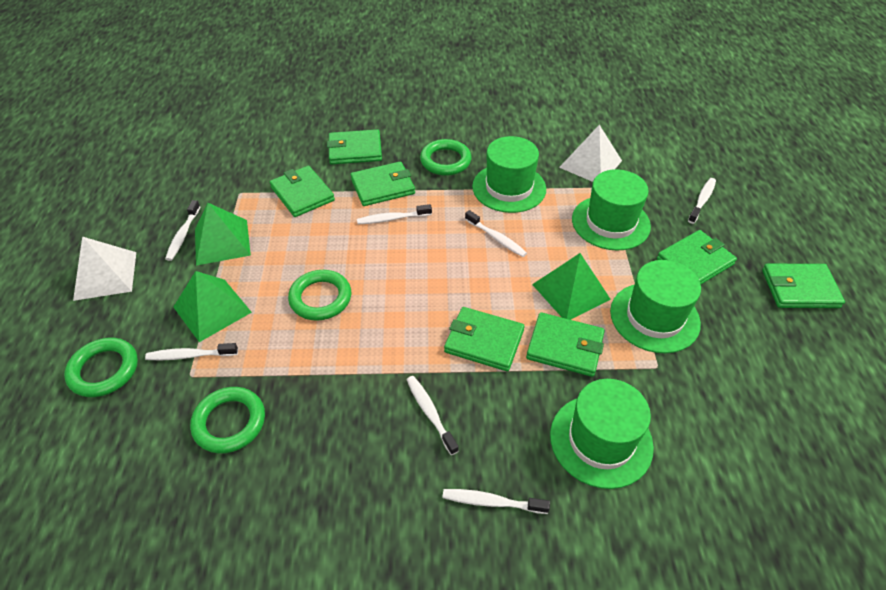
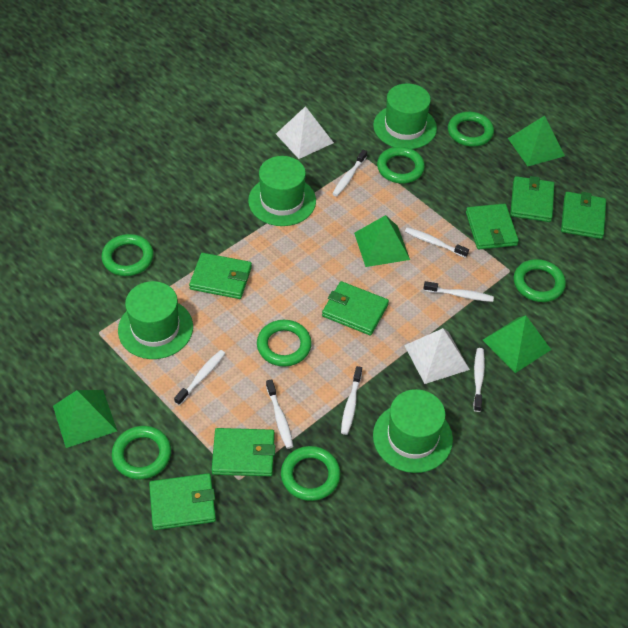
green pyramid: [173,271,252,342] [195,203,251,266] [532,253,611,320] = 3 -> [53,390,117,448] [354,215,410,267] [483,315,551,373] [508,116,565,166] = 4
green ring: [64,338,138,397] [190,387,265,454] [288,270,351,321] [420,139,472,176] = 4 -> [101,234,154,276] [112,426,171,480] [257,320,312,367] [281,446,340,501] [377,147,425,183] [448,112,494,147] [514,259,566,302] = 7

